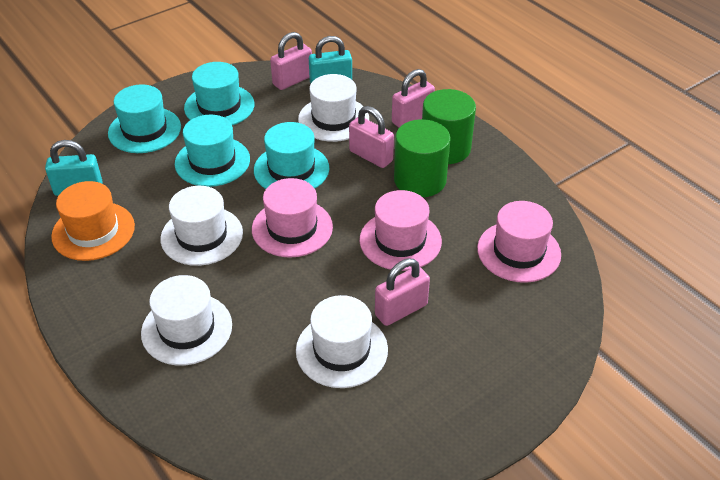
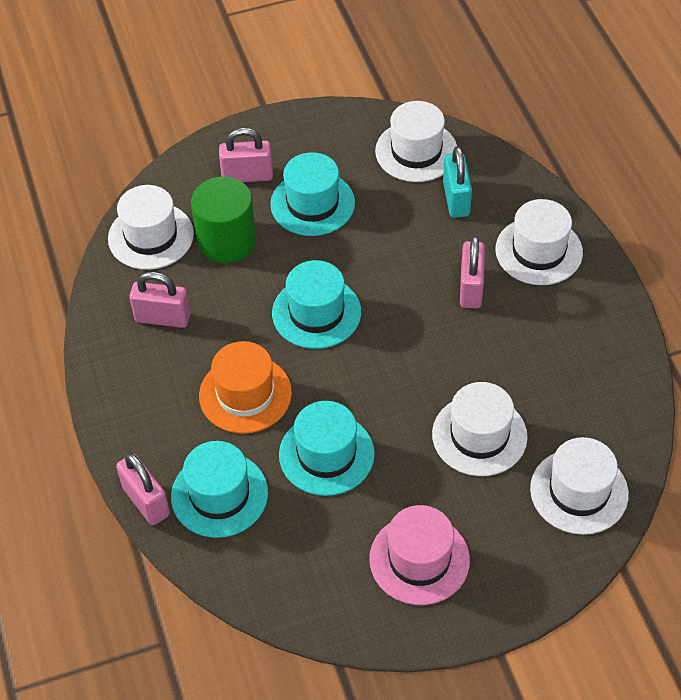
green cylinder: [394,119,450,197] [422,89,476,164] = 2 -> [191,177,256,263] = 1
pink hat: [252,178,333,258] [359,190,442,271] [477,201,561,283] = 3 -> [369,505,470,605] = 1
turquoise padlock: [45,140,103,196] [309,36,352,84] = 2 -> [443,146,472,218] = 1
white hat: [141,275,232,366] [160,186,243,266] [296,295,388,388] [298,74,369,142] = 4 -> [108,185,194,270] [375,101,457,182] [432,382,528,476] [495,199,583,285] [530,437,629,535] = 5

